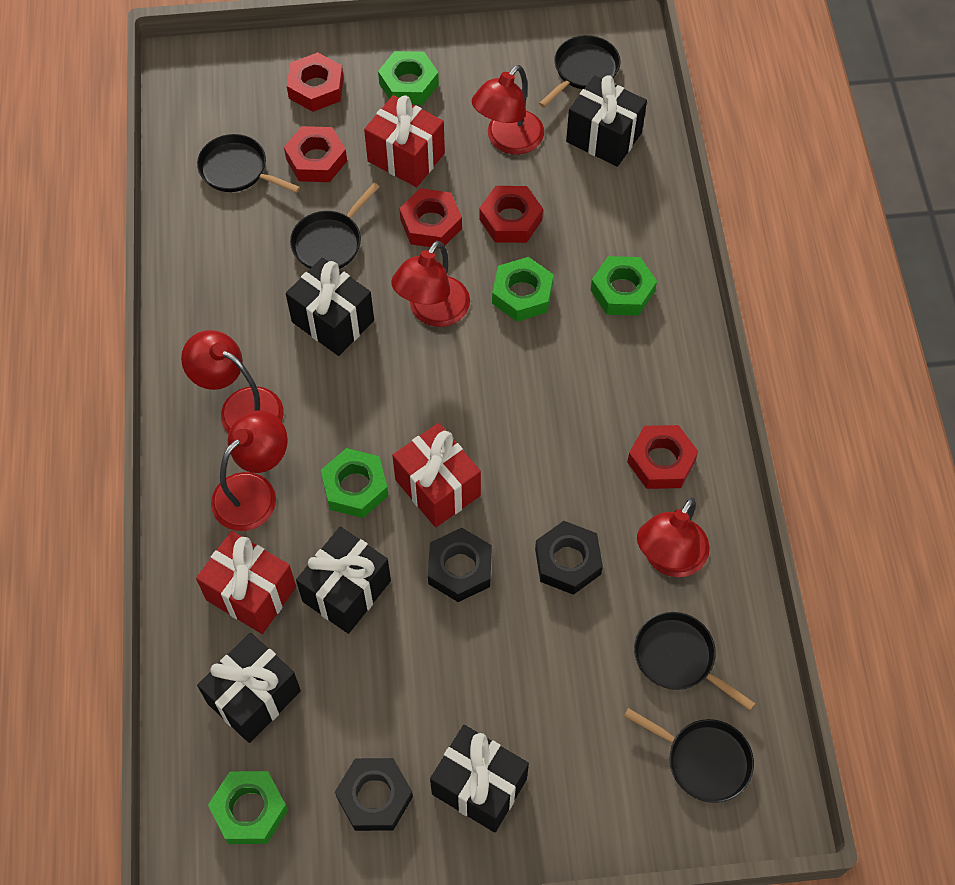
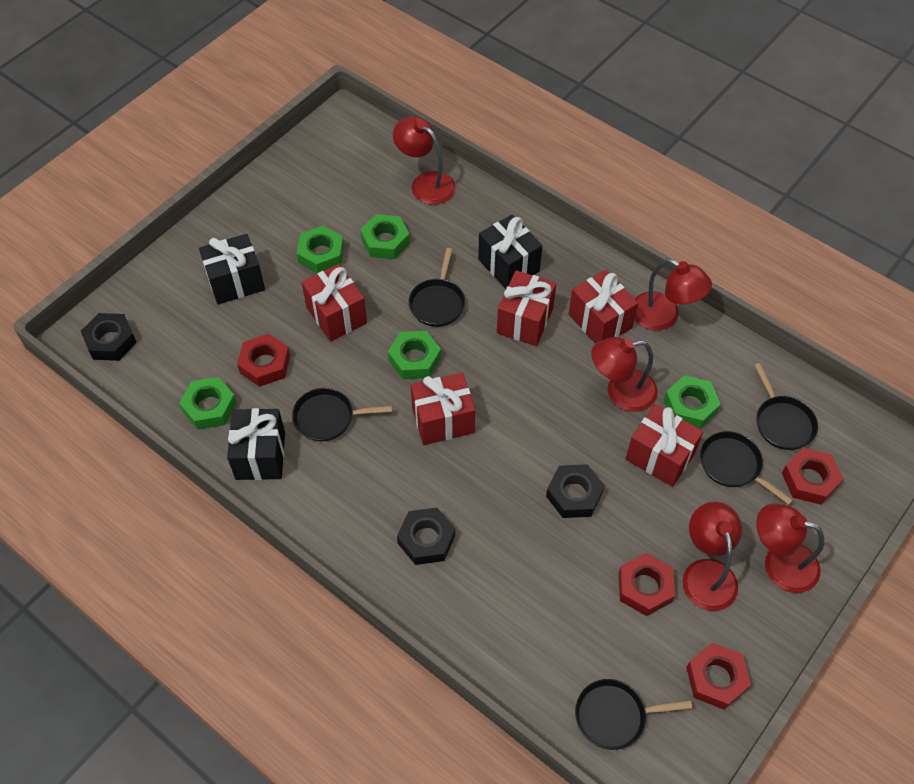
black gift: [197,633,301,743] [286,258,374,356] [296,527,391,634] [430,725,529,832] [566,75,647,167] = 5 -> [199,234,265,304] [227,408,285,480] [478,215,542,289] = 3
red gift: [196,531,296,634] [364,95,445,187] [392,423,481,527] = 3 -> [301,264,367,342] [411,373,475,445] [497,270,556,346] [569,270,638,344] [626,404,703,487] = 5
red nut: [284,126,347,182] [287,53,344,112] [399,188,462,249] [479,186,543,243] [627,425,698,489] = 5 -> [237,334,290,387] [619,553,675,616] [686,643,751,710] [782,448,843,505] = 4

